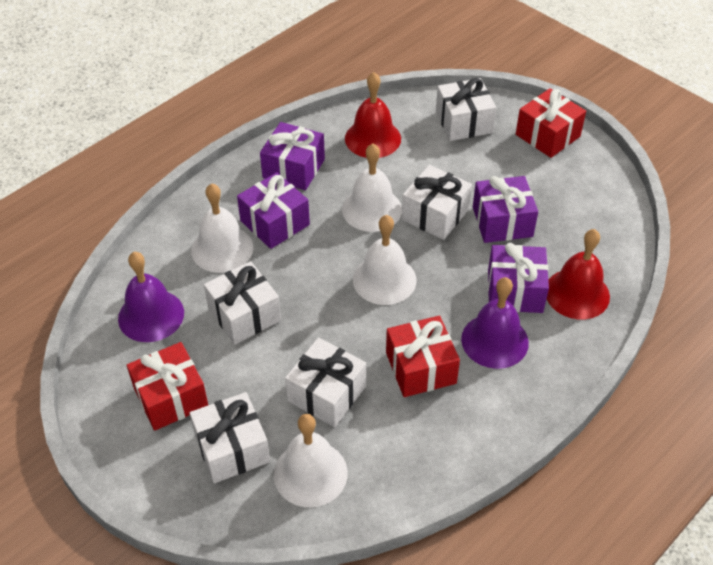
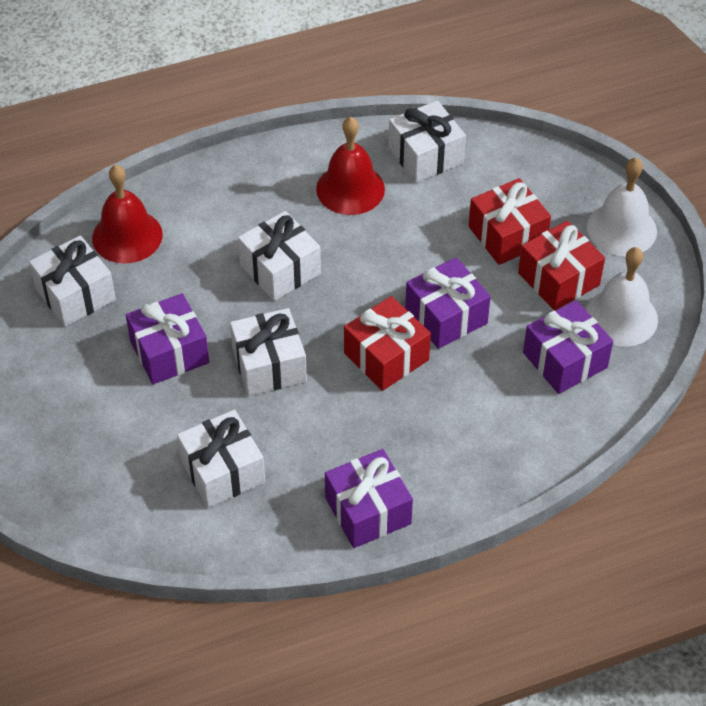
purple bell: [118,252,184,342] [461,277,529,369] = 2 -> none = 0
white bell: [191,183,253,273] [274,414,348,507] [342,144,402,232] [353,215,417,305] = 4 -> [586,247,658,347] [587,158,657,256] = 2

